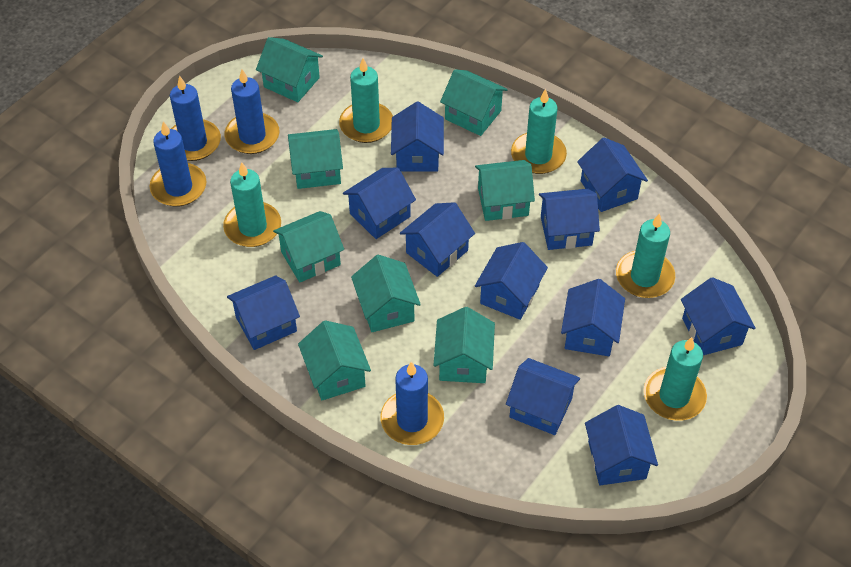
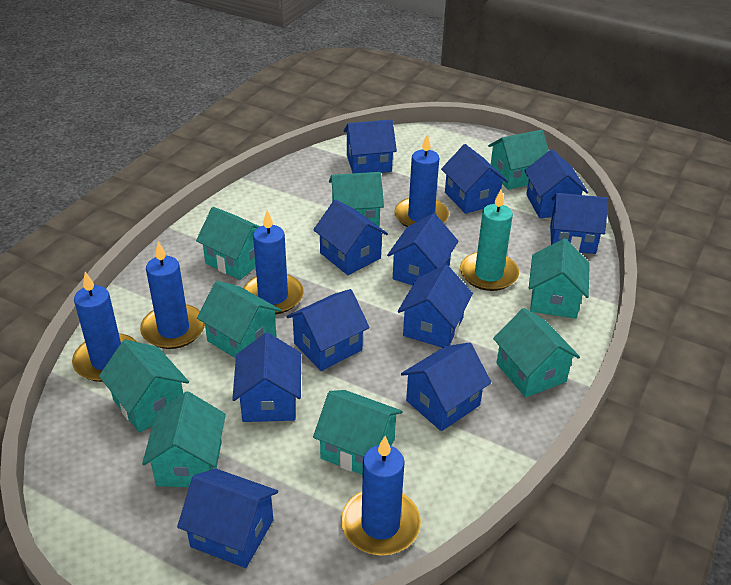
blue candle: [150,121,206,207] [170,75,221,161] [224,69,280,154] [380,362,444,445] = 4 -> [72,272,137,382] [140,242,205,349] [244,210,304,314] [341,436,421,555] [394,134,449,227] = 5
turquoise candle: [223,162,281,247] [339,58,393,143] [511,89,567,174] [616,213,675,298] [644,337,707,421] = 5 -> [460,190,519,291] = 1
turquoise house: [256,37,323,102] [273,211,344,282] [288,129,343,189] [298,320,371,400] [351,255,421,332] [433,307,495,383] [440,69,508,136] [475,160,535,221] = 8 -> [99,340,189,433] [142,391,226,487] [196,207,260,280] [197,281,281,358] [313,390,403,475] [329,172,384,227] [488,130,549,190] [493,308,580,398] [529,238,590,319] = 9

